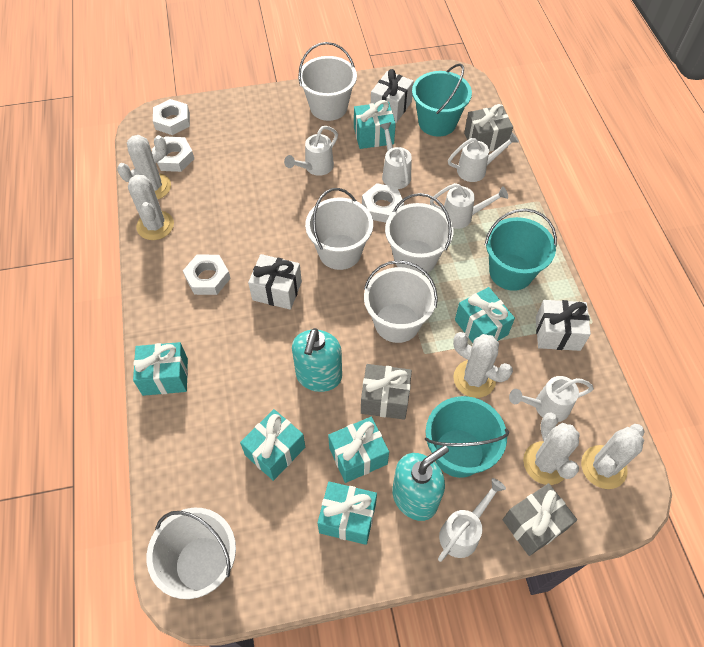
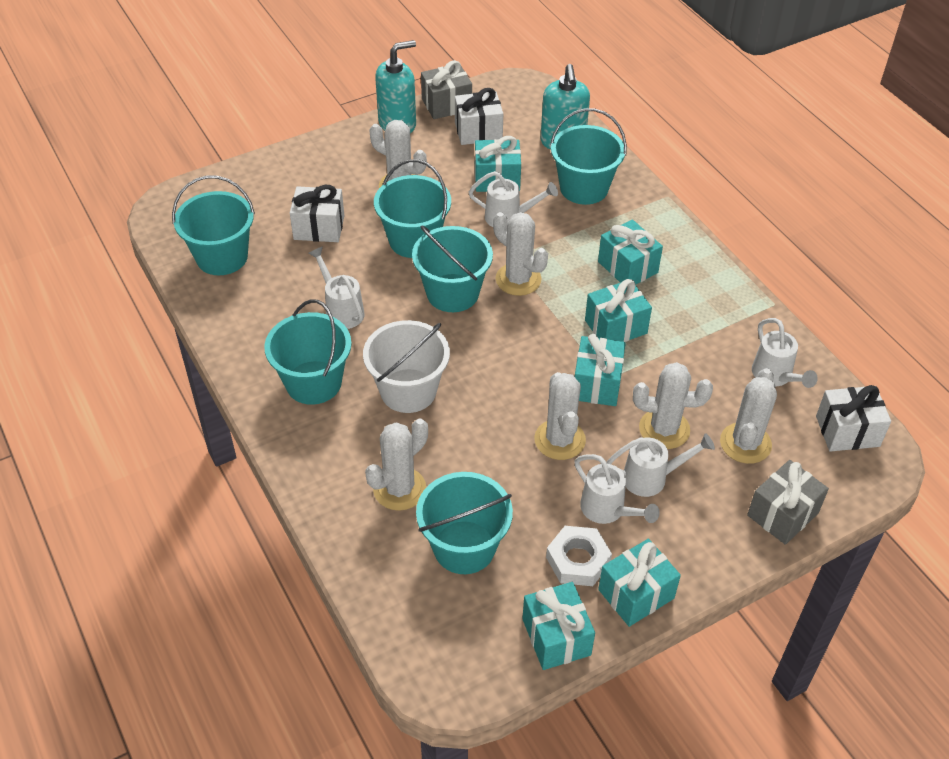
grey gift: [361,364,412,420] [464,104,513,152] [503,483,577,556] = 3 -> [421,60,472,119] [747,460,829,545] = 2
turquoise bucket: [412,63,472,137] [425,396,509,478] [485,209,557,291] = 3 -> [172,175,255,275] [264,299,352,405] [374,159,451,258] [412,225,493,312] [416,472,513,574] [550,108,627,205] = 6
white bucket: [147,508,236,599] [298,42,357,121] [305,188,373,270] [364,260,438,343] [385,193,453,275] = 5 -> [363,320,450,413] = 1
white cactus: [117,135,171,199] [128,175,174,240] [453,332,513,398] [523,413,580,485] [581,424,645,489] = 5 -> [365,418,428,511] [369,120,427,188] [493,212,548,296] [534,372,586,460] [633,362,713,449] [720,368,777,464] = 6
white nut: [152,136,194,172] [153,99,190,135] [183,254,231,295] [362,183,404,223] = 4 -> [546,526,612,586] = 1
white watering can: [284,126,338,176] [380,122,412,189] [430,183,508,229] [438,478,506,562] [448,132,519,182] [509,376,594,422] = 6 -> [308,246,365,329] [469,171,558,227] [574,454,660,524] [606,433,715,497] [752,318,818,388] = 5

